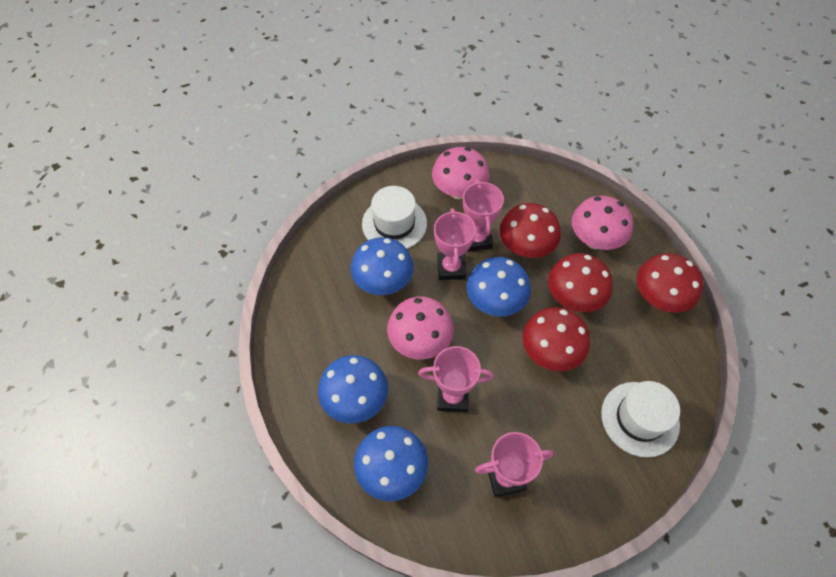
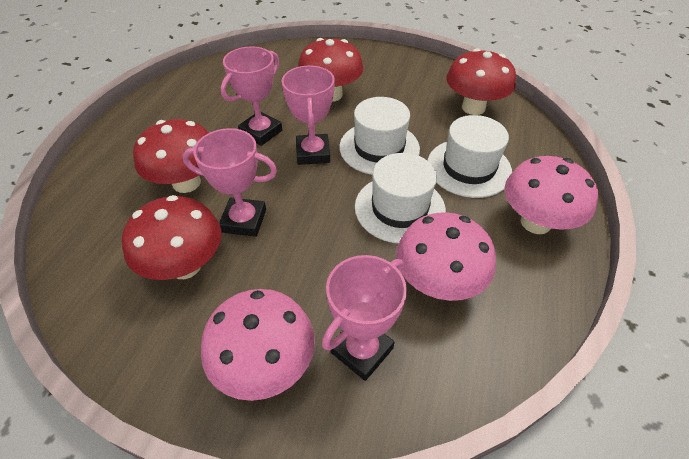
blue mushroom: [318,355,388,424] [351,237,414,295] [354,426,428,501] [467,257,531,316] = 4 -> none = 0
white hat: [362,186,427,249] [601,381,680,458] = 2 -> [339,97,420,175] [355,153,446,244] [427,115,512,198] = 3

